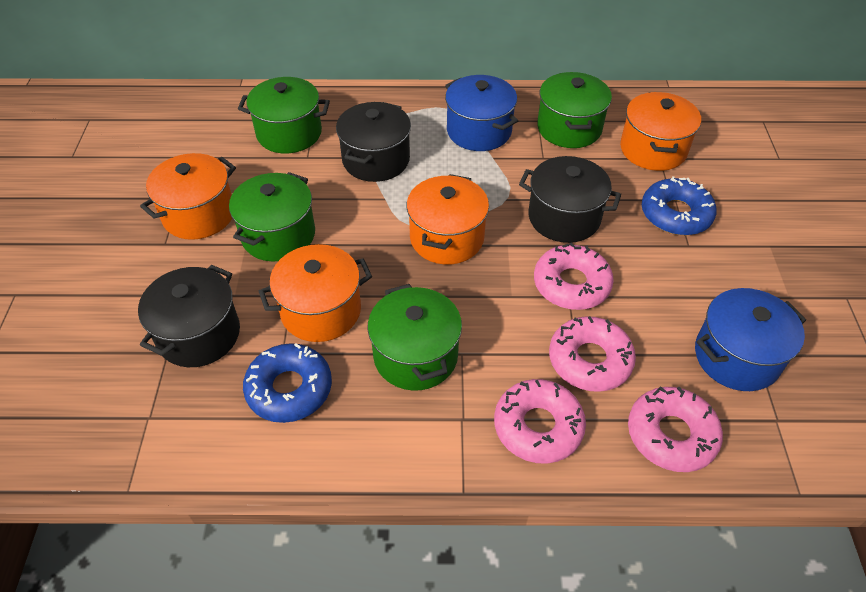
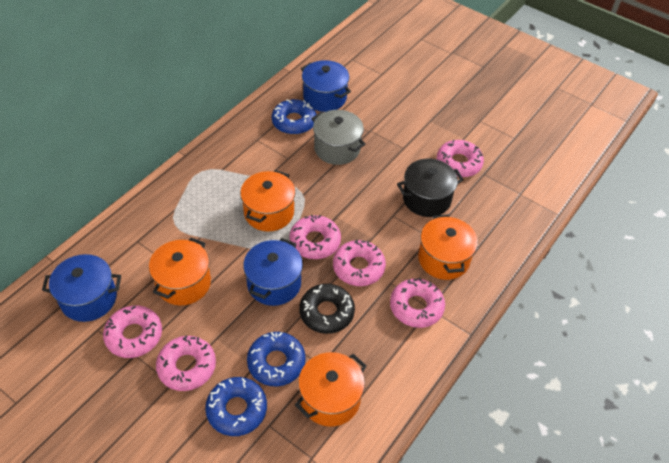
black donut: none = 0 -> [299,284,355,334] = 1
black pot: [138,265,240,367] [336,102,411,182] [519,156,621,243] = 3 -> [397,159,463,217] = 1
blue donut: [243,343,332,423] [642,176,717,235] = 2 -> [205,377,267,436] [247,332,306,386] [272,99,317,134] = 3
blue pot: [445,75,518,151] [695,288,806,391] = 2 -> [42,254,121,322] [243,238,303,306] [301,60,351,112] = 3
green pot: [229,172,315,261] [238,77,330,153] [368,284,462,391] [537,72,612,148] = 4 -> none = 0
grey pot: none = 0 -> [311,110,366,165] = 1
pink donut: [494,379,586,464] [534,242,614,310] [549,316,636,392] [628,386,723,472] = 4 -> [103,305,162,358] [156,336,216,391] [289,215,341,259] [333,240,386,286] [390,278,445,328] [437,140,484,177] = 6

